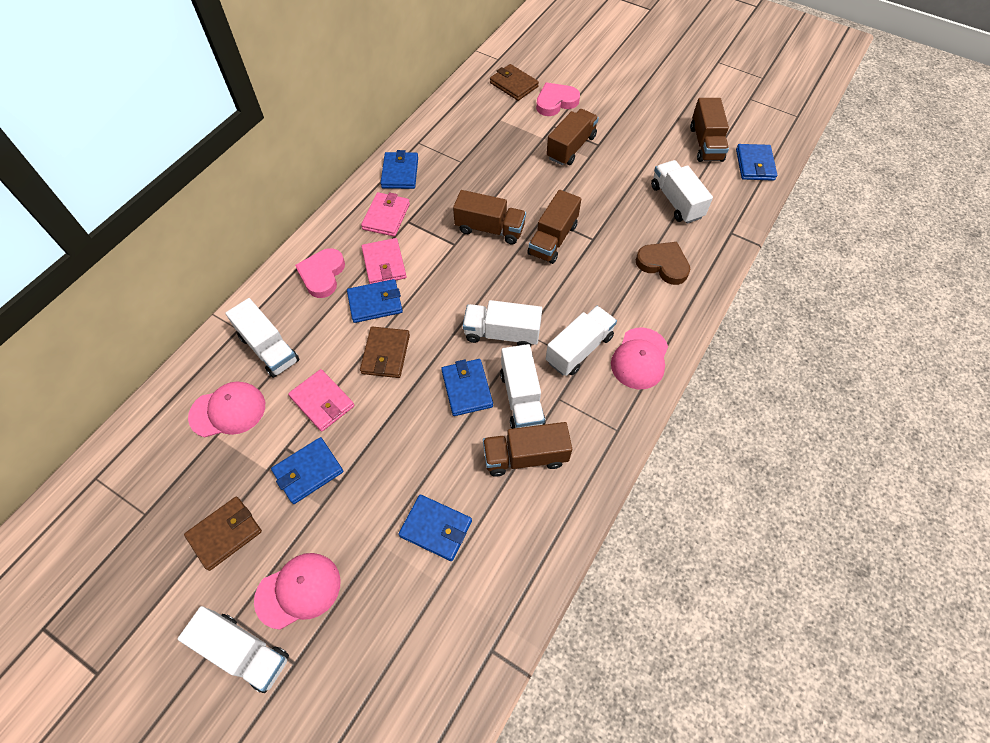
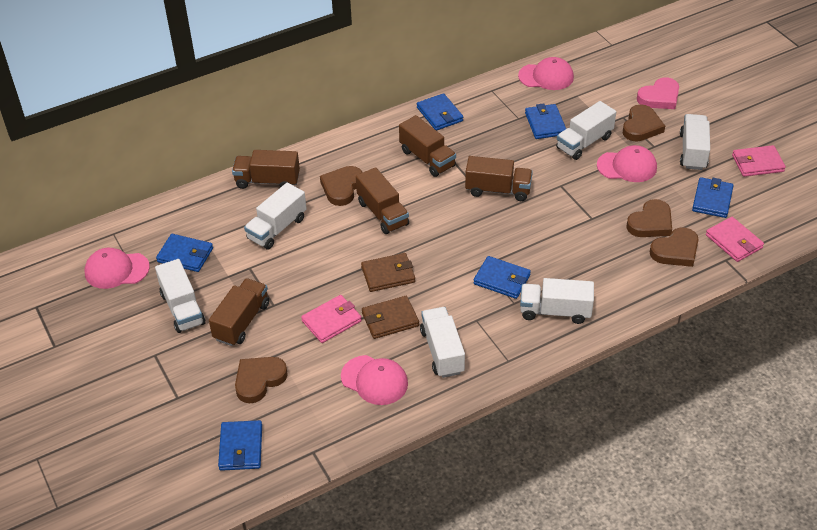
brown heart: [636,242,690,285] = 1 -> [235,357,288,403] [320,166,363,206] [623,105,665,141] [626,199,672,237] [650,228,699,267] = 5
brown wallet: [184,497,262,571] [360,326,410,378] [490,64,539,101] = 3 -> [361,253,415,292] [362,296,419,339] = 2
pink cap: [188,382,265,437] [254,553,341,630] [611,328,668,389] = 3 -> [85,248,150,289] [341,355,408,405] [518,57,574,90] [597,145,657,182] = 4
pink heart: [295,248,345,298] [536,82,580,116] = 2 -> [637,77,679,109] = 1

